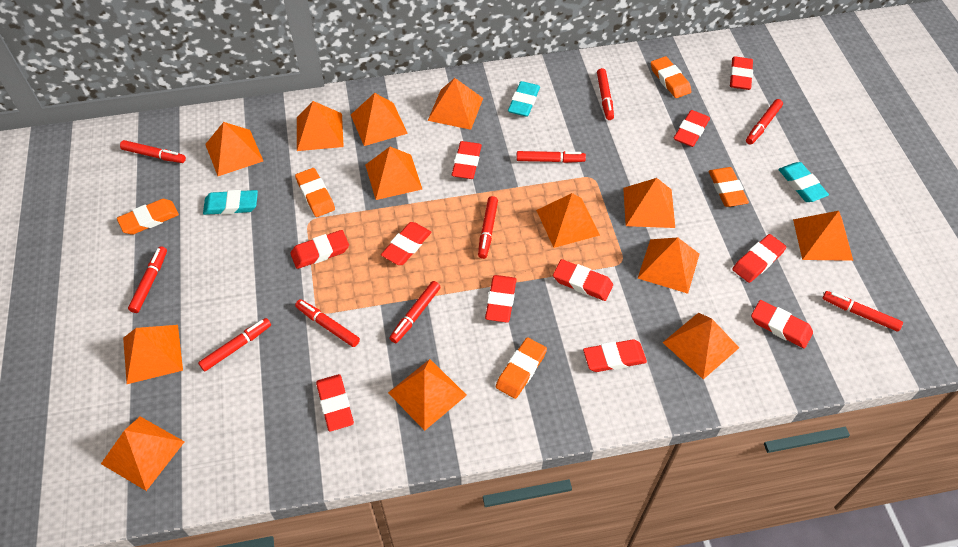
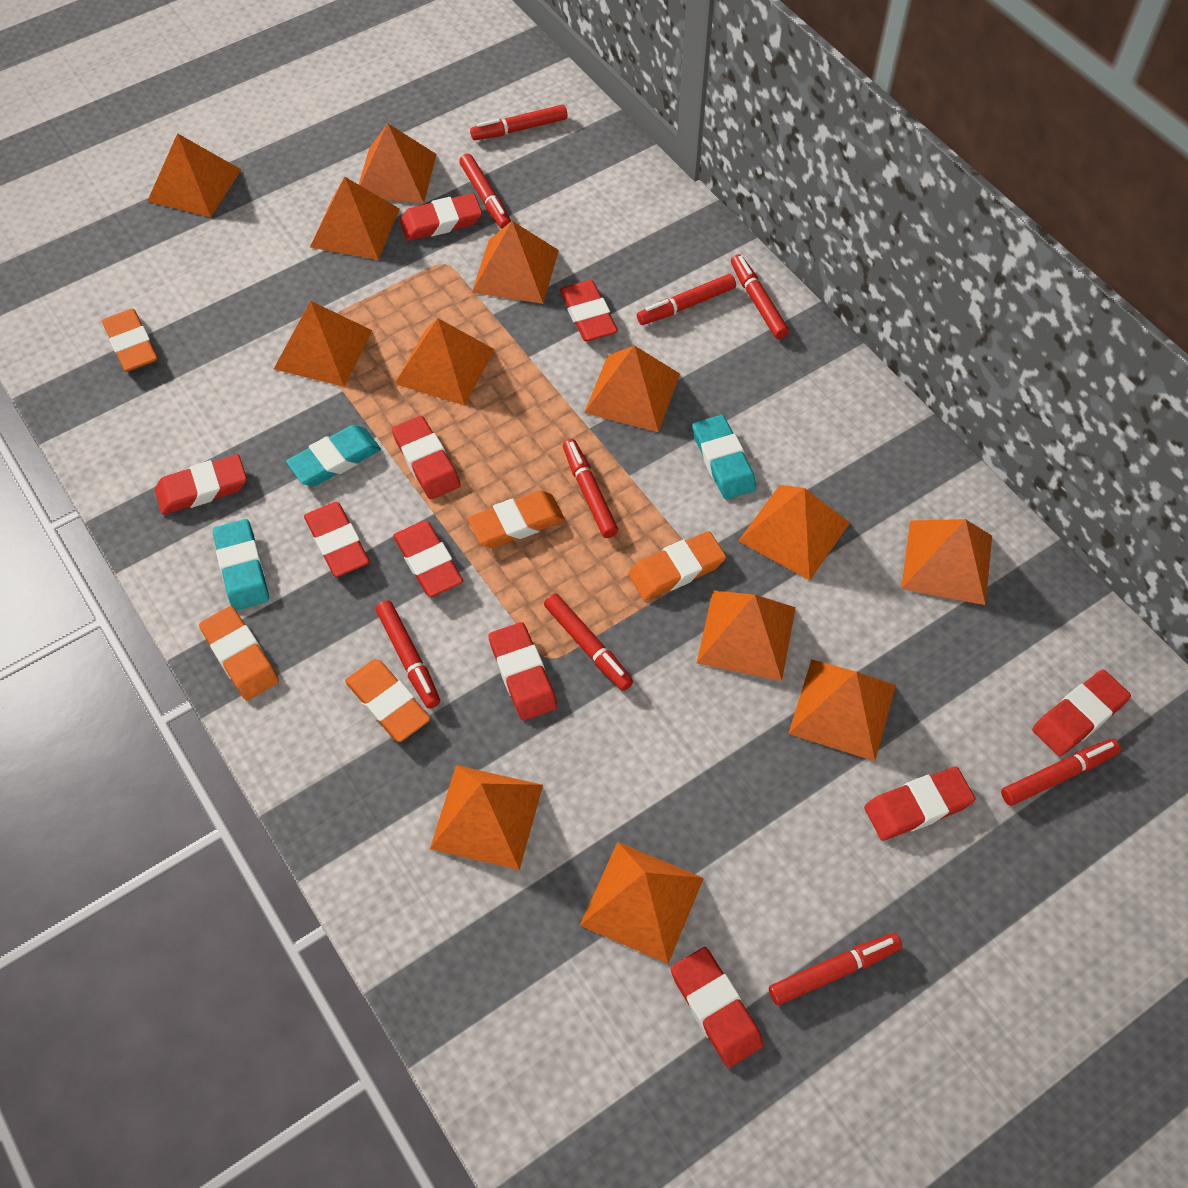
red eraser: [290,230,349,269] [316,374,354,432] [381,222,431,265] [452,141,482,179] [485,275,516,323] [553,259,613,301] [583,339,647,372] [674,110,710,147] [730,56,753,90] [732,234,787,283] [751,300,813,348] = 11 -> [155,454,247,515] [304,502,370,577] [392,416,461,499] [393,521,463,597] [400,193,482,241] [489,622,557,721] [560,280,618,341] [671,947,764,1068] [864,767,975,841] [1032,669,1131,757] = 10
red marker: [120,140,186,163] [128,246,167,313] [198,318,271,371] [295,299,360,347] [389,281,440,343] [478,196,498,259] [516,151,586,163] [597,68,614,120] [746,99,783,145] [823,291,903,331] = 10 -> [376,600,440,709] [459,154,511,229] [470,105,567,140] [544,594,633,691] [563,439,618,538] [637,274,736,325] [731,254,789,339] [769,933,902,1005] [1001,739,1121,806] = 9

